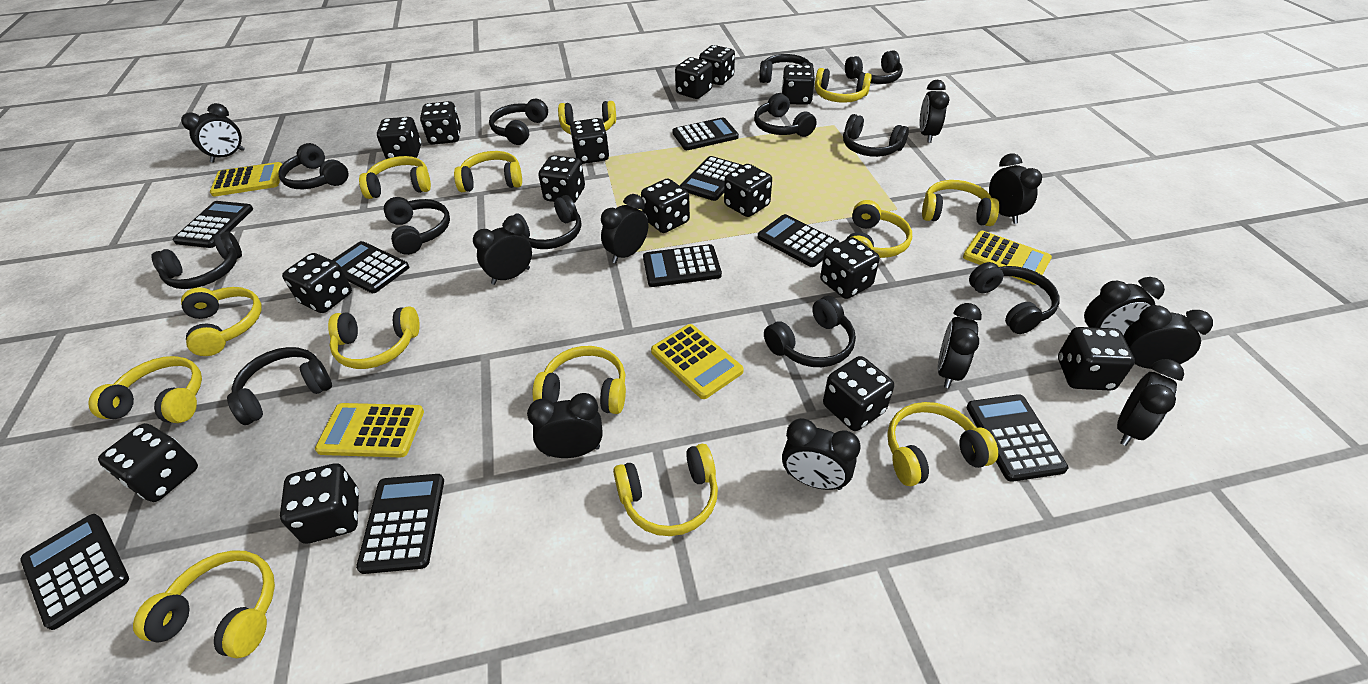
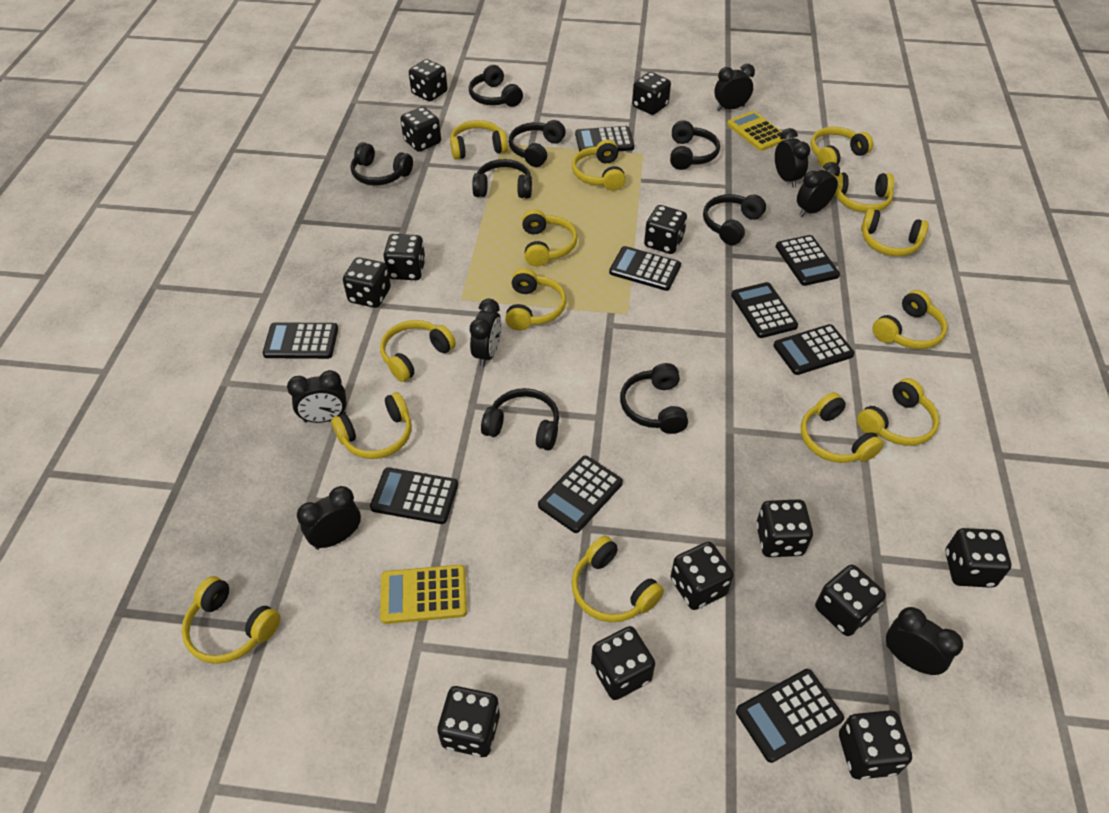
black clock: [181,103,245,163] [473,217,532,285] [527,393,603,458] [601,194,648,264] [782,418,861,490] [919,80,950,143] [938,303,982,388] [989,153,1042,224] [1084,277,1165,336] [1117,359,1184,446] [1124,305,1213,369] = 11 -> [287,370,347,423] [297,486,361,550] [470,299,502,367] [714,64,755,111] [775,128,810,188] [797,162,840,217] [886,607,963,675] = 7
black dice: [98,423,198,502] [280,463,359,544] [282,253,352,313] [377,117,421,159] [420,101,461,145] [538,155,585,203] [570,118,609,164] [641,178,690,233] [675,57,712,99] [699,45,735,85] [724,164,772,217] [782,65,815,105] [820,237,880,299] [823,356,894,431] [1058,327,1135,391] = 15 -> [343,257,391,308] [384,234,426,280] [400,107,441,152] [409,59,447,101] [438,686,500,757] [591,626,655,700] [632,72,671,115] [644,205,687,254] [671,542,734,610] [756,499,813,557] [815,564,886,636] [839,710,912,779] [945,528,1011,588] = 13
black headphones: [151,231,242,289] [227,347,332,425] [278,143,348,189] [384,197,450,255] [489,99,548,145] [506,195,581,249] [754,93,817,137] [759,54,813,83] [764,296,856,367] [843,114,909,157] [845,50,903,84] [969,262,1060,334] = 12 -> [350,142,413,185] [469,65,523,107] [472,159,532,198] [481,388,559,450] [509,120,566,167] [620,363,688,434] [670,120,720,170] [703,194,766,245] = 8
yellow calculator: [210,162,282,197] [315,403,424,457] [651,324,744,399] [963,231,1052,285] = 4 -> [380,565,467,624] [727,111,787,151] = 2
yellow headphones: [88,356,202,423] [133,550,275,658] [181,287,261,356] [328,306,420,369] [359,156,431,199] [454,151,522,192] [532,346,626,414] [558,101,616,134] [613,444,718,536] [815,68,872,103] [846,200,912,258] [887,402,998,486] [922,180,999,226] = 13 -> [181,576,280,664] [331,392,411,459] [380,320,456,382] [450,120,508,160] [505,268,566,330] [522,210,577,266] [572,140,626,191] [572,536,664,622] [801,392,884,463] [810,127,873,169] [833,172,894,213] [857,378,939,446] [861,208,929,256] [872,290,948,349] = 14

